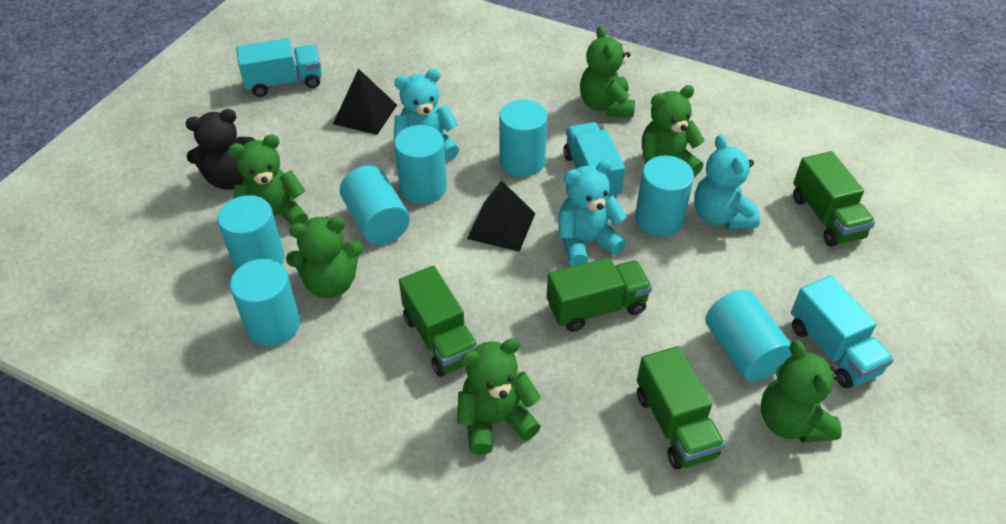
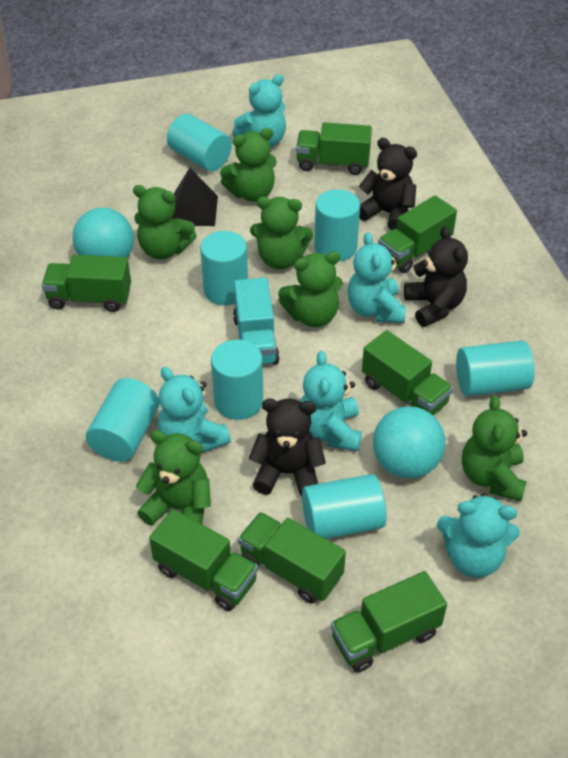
black pyramid: [333,68,397,135] [467,180,535,252] = 2 -> [172,168,218,226] = 1
black teddy bear: [185,109,255,190] = 1 -> [249,398,326,496] [358,138,417,230] [404,226,468,327] = 3
green truck: [399,266,478,377] [547,257,652,332] [637,346,725,469] [793,151,875,247] = 4 -> [42,255,131,312] [149,509,258,611] [238,512,346,604] [296,122,372,175] [331,571,447,673] [362,330,453,415] [378,196,457,273] = 7
turquoise ball: none = 0 -> [73,208,134,257] [373,406,445,479] = 2
turquoise teddy bear: [394,69,459,160] [559,160,627,266] [694,135,760,230] = 3 -> [158,367,231,453] [232,74,286,147] [300,351,362,451] [347,232,406,323] [437,493,520,577] = 5
turquoise truck: [236,38,322,97] [563,122,625,198] [791,276,894,388] = 3 -> [233,278,280,364] = 1

